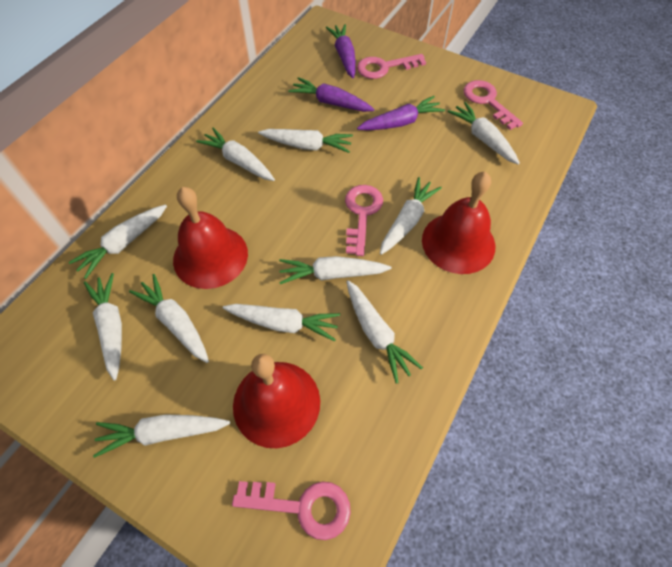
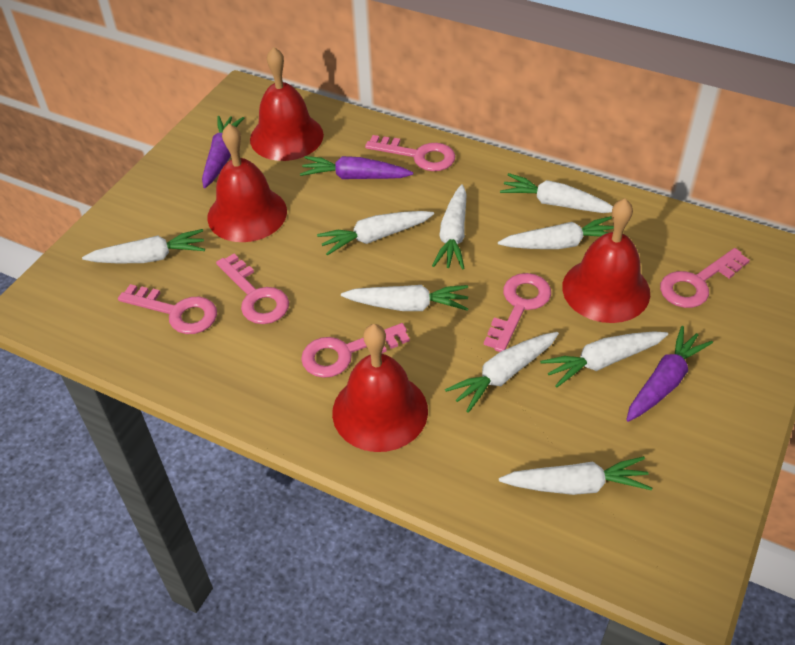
pink key: [232,481,351,540] [345,185,383,256] [357,54,426,79] [464,80,523,130] = 4 -> [118,284,217,334] [216,253,289,324] [301,323,410,378] [365,135,455,171] [484,273,551,352] [660,248,750,308] = 6
red bell: [173,187,248,289] [233,354,320,448] [422,171,495,274] = 3 -> [207,124,287,242] [250,47,324,161] [332,324,428,452] [562,198,650,323] = 4
white carrot: [69,205,167,279] [84,273,122,380] [93,414,230,458] [129,274,209,363] [196,128,275,181] [223,304,340,342] [258,129,353,153] [279,256,391,284] [346,280,423,384] [380,177,442,255] [448,102,520,165] = 11 -> [82,229,205,264] [317,211,434,256] [341,285,469,311] [432,184,467,270] [445,332,559,413] [498,216,614,249] [499,456,652,495] [500,173,613,213] [540,331,668,387] = 9

